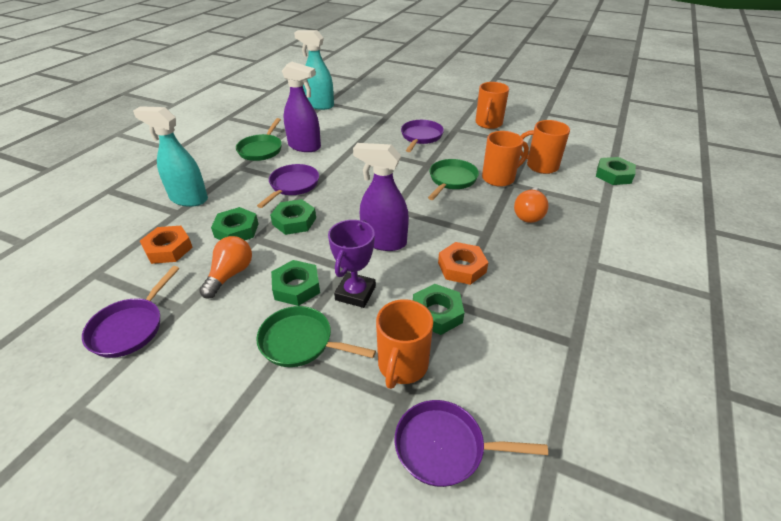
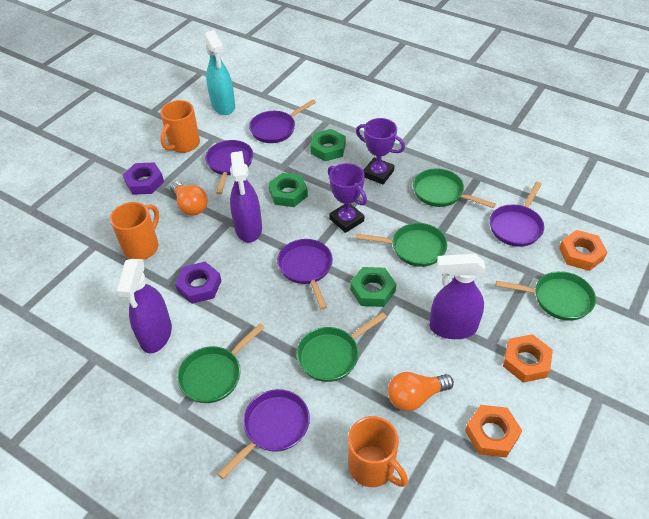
green nut: [211,207,259,240] [270,199,316,235] [271,260,320,306] [413,284,465,335] [596,157,636,185] = 5 -> [268,173,308,207] [310,129,346,161] [350,267,396,307] = 3
green pan: [236,118,282,161] [257,306,376,367] [428,159,479,200] = 3 -> [177,323,265,403] [297,312,387,382] [356,223,448,267] [413,168,496,208] [496,271,596,321] = 5
orange mug: [376,299,433,389] [475,82,509,129] [482,131,529,187] [520,120,570,174] = 4 -> [110,202,159,260] [160,100,200,153] [348,416,408,487] = 3
orange nut: [140,226,193,264] [438,242,489,285] = 2 -> [465,405,522,458] [503,334,553,383] [559,230,607,271] = 3
purple nut: none = 0 -> [123,163,164,195] [175,262,221,304] = 2
purple pan: [82,266,179,358] [257,164,319,208] [395,400,548,487] [401,120,444,152] = 4 -> [205,140,253,194] [218,389,310,479] [249,99,316,143] [277,239,333,310] [490,182,544,247] = 5
purple spray bottle: [282,62,321,152] [353,143,409,251] = 2 -> [116,259,172,353] [230,151,262,242] [429,254,486,339] = 3
purple trophy: [328,220,376,308] = 1 -> [328,163,367,233] [356,118,405,184] = 2
turquoise spray bottle: [133,106,208,207] [294,30,334,110] = 2 -> [204,30,235,115] = 1

